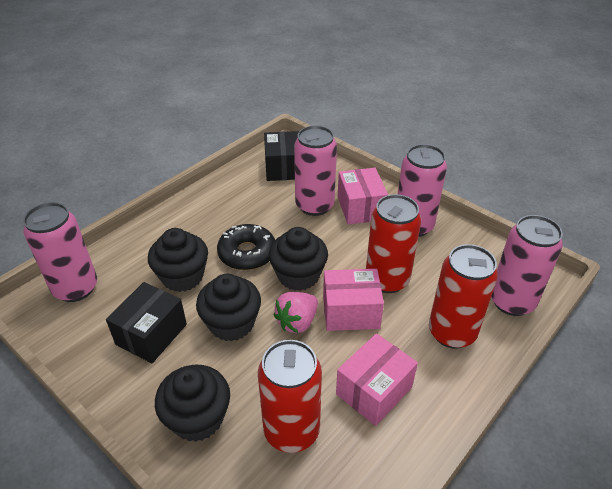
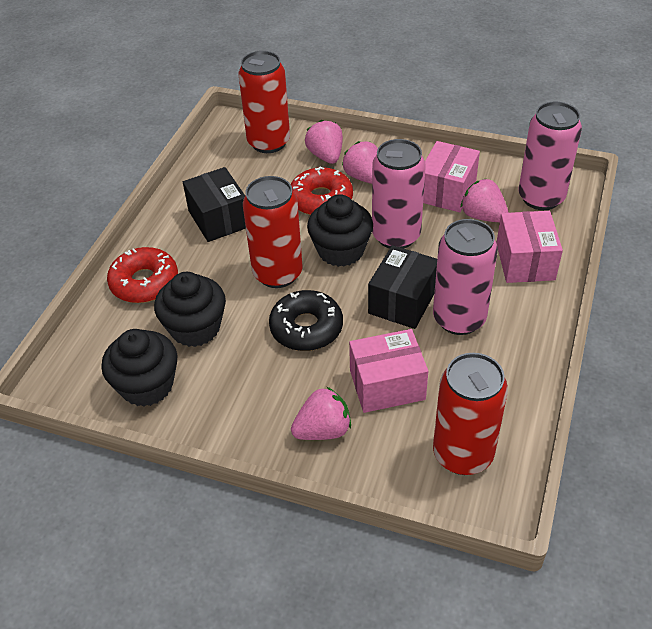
black cupcake: [148,228,208,292] [155,365,230,442] [196,274,261,341] [269,227,328,291] = 4 -> [101,329,177,407] [154,272,226,347] [307,194,373,267] = 3
pink can: [23,202,97,302] [294,125,337,216] [398,144,447,237] [491,215,563,316] = 4 -> [372,139,426,249] [433,219,498,335] [519,101,582,210] = 3
pink strawberry: [273,292,318,333] = 1 -> [291,387,351,440] [305,120,343,164] [342,141,378,184] [461,179,509,222] = 4
red donut: none = 0 -> [107,247,178,303] [291,167,353,215] = 2

